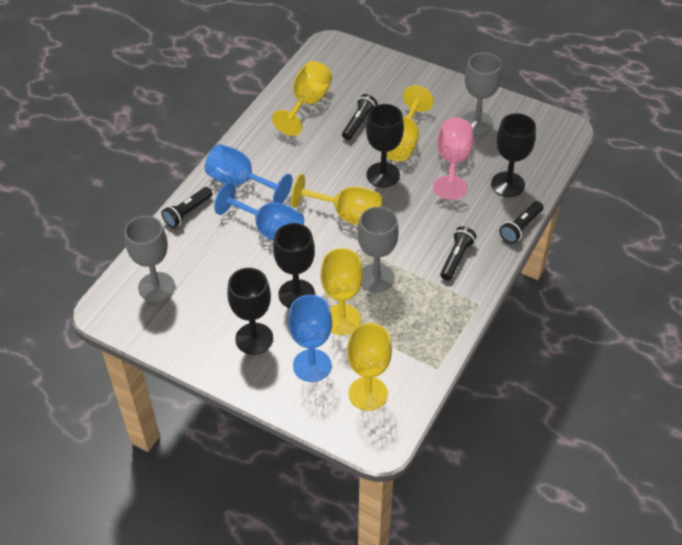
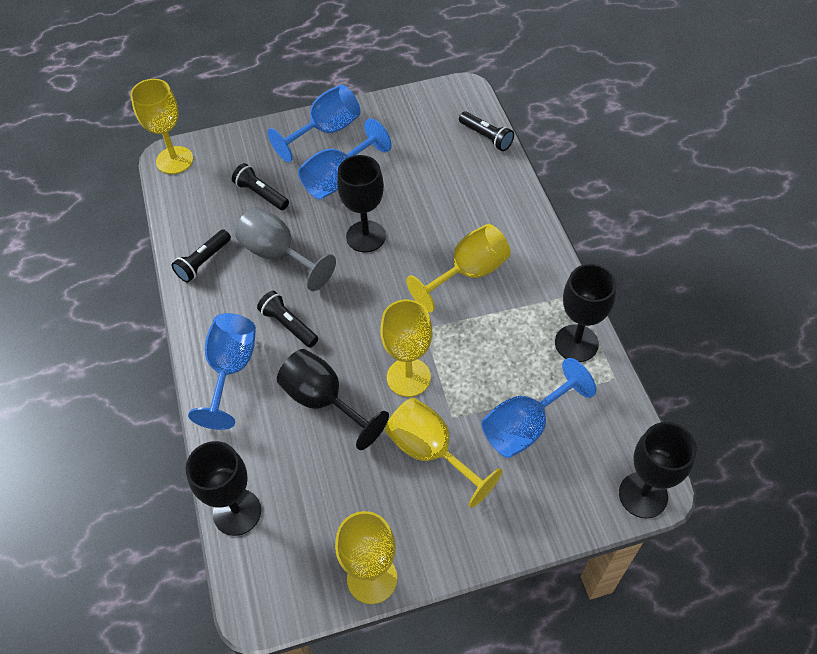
black goblet: [227,268,273,355] [273,223,315,308] [366,104,404,187] [491,113,536,197] = 4 -> [186,441,261,536] [277,349,389,450] [337,155,386,253] [555,264,616,362] [619,422,697,518] = 5
blue goblet: [205,144,293,204] [214,182,304,241] [288,295,332,382] = 3 -> [188,313,256,430] [268,85,361,162] [298,118,392,199] [481,358,596,458] = 4
grey goblet: [125,216,175,302] [357,207,399,293] [462,52,502,134] = 3 -> [235,207,336,291] = 1
pink goblet: [433,118,474,200] = 1 -> none = 0

